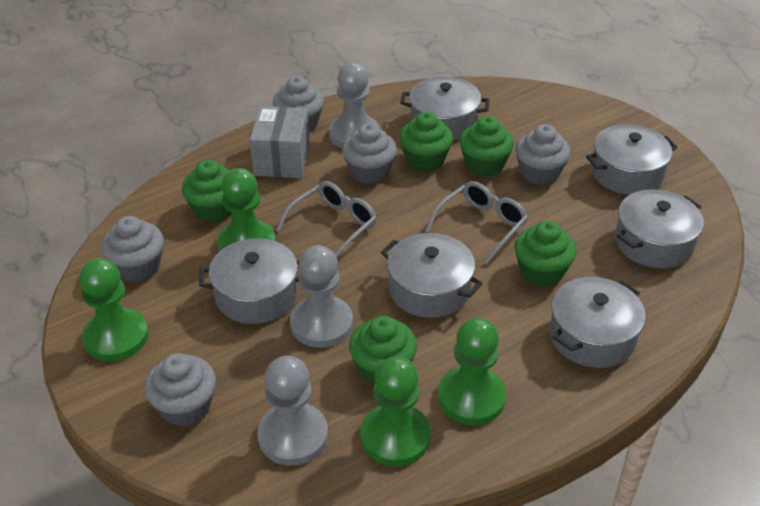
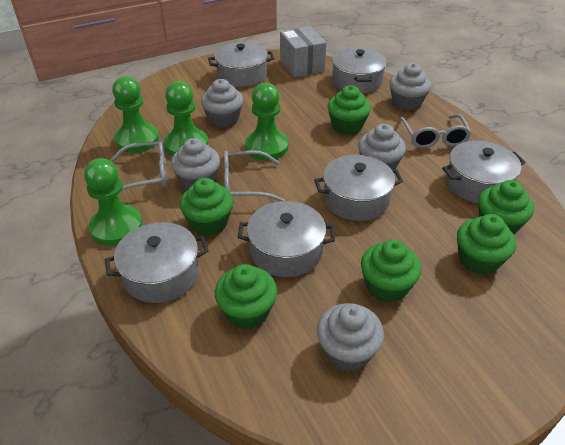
green cupcake: [182,160,232,223] [349,316,417,385] [399,112,453,172] [460,116,514,177] [514,220,576,287] = 5 -> [180,178,233,236] [215,264,277,329] [327,85,371,135] [361,240,421,303] [457,214,516,275] [478,180,534,235] = 6
grey glasses: [276,181,377,258] [425,181,528,265] = 2 -> [110,139,167,191] [224,150,285,201] [399,114,471,148] = 3
grey pawn: [257,356,328,466] [290,245,353,348] [329,63,379,148] = 3 -> none = 0

